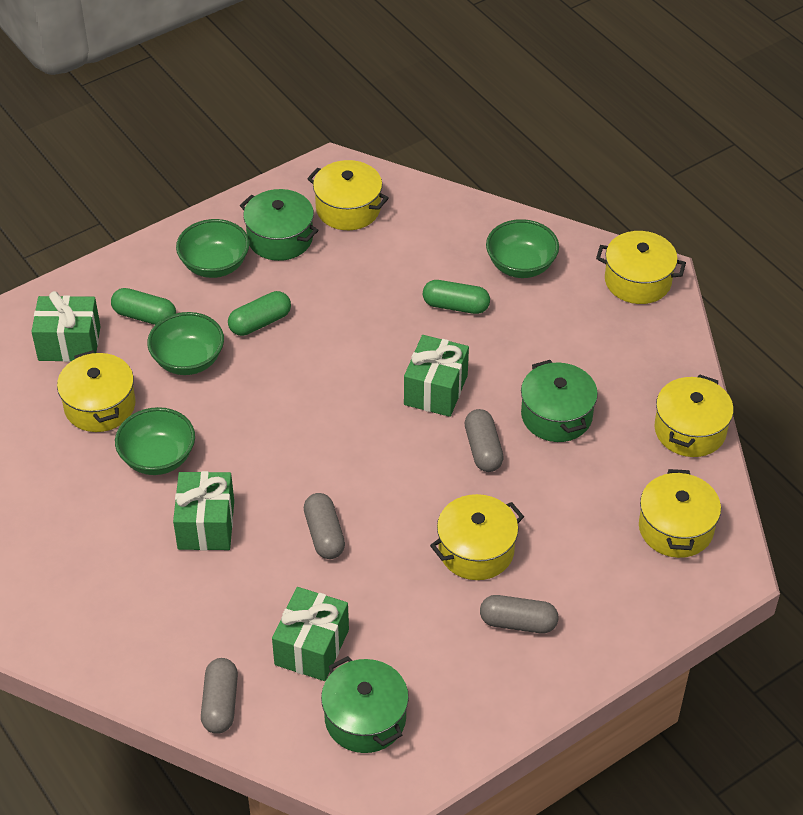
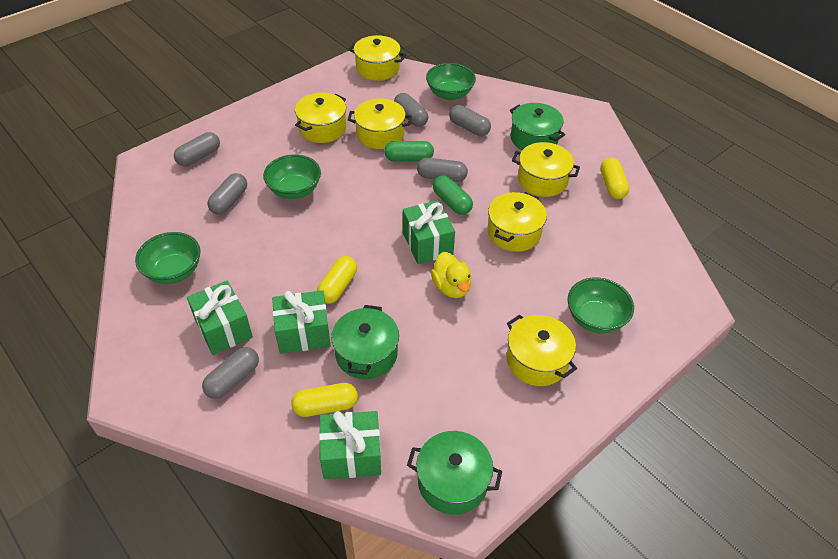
green capsule: [111,288,176,325] [228,291,291,336] [423,280,490,314] = 3 -> [384,141,434,162] [433,175,473,215] = 2
grey capsule: [201,658,238,734] [304,493,345,559] [465,409,504,472] [480,595,558,633] = 4 -> [174,132,220,166] [202,347,259,399] [207,173,247,215] [394,93,428,127] [417,158,468,182] [449,105,491,136] = 6
yellow capsule: none = 0 -> [291,383,358,417] [317,256,357,304] [600,158,629,199] = 3
yellow duck: none = 0 -> [431,252,471,298] = 1

